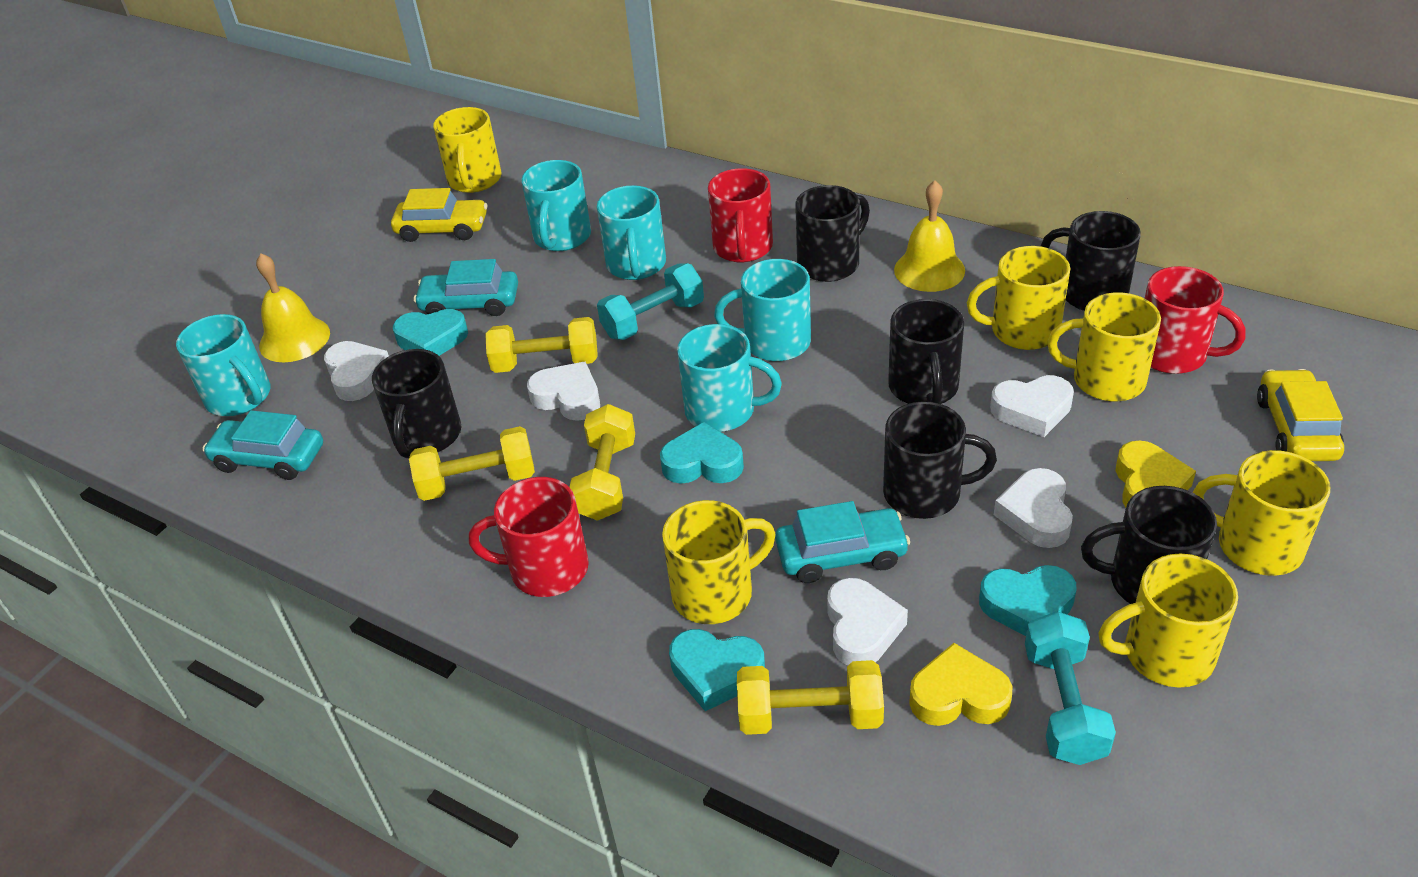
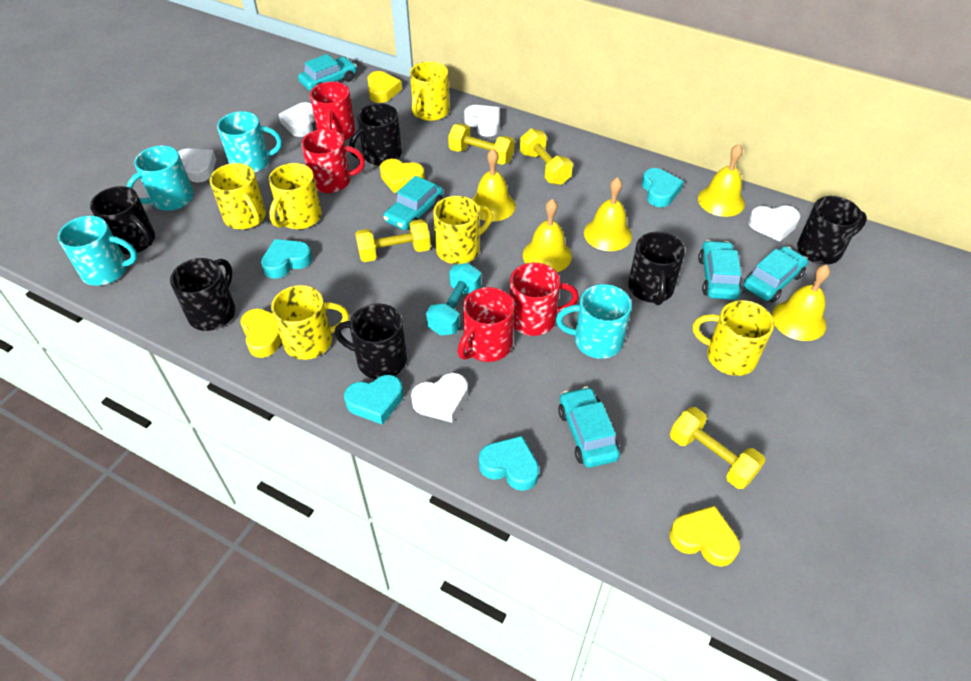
red mug: [469,477,589,597] [708,168,773,262] [1145,266,1246,374] = 3 -> [301,129,365,193] [310,82,355,141] [458,287,515,362] [510,263,579,336] = 4
turquoise car: [203,410,323,480] [414,259,518,316] [775,501,910,583] = 3 -> [298,54,357,91] [384,176,443,230] [558,386,620,468] [698,240,742,300] [744,246,808,302] = 5
turquoise dumbbell: [597,263,704,340] [1025,611,1116,765] = 2 -> [426,263,481,335] = 1
turquoise mug: [176,314,270,416] [521,160,591,251] [597,185,666,280] [677,324,782,432] [714,259,811,361] = 5 -> [58,216,138,286] [127,145,194,211] [217,111,282,173] [556,284,632,359] = 4
yellow bell: [256,253,330,362] [894,180,965,292] = 2 -> [472,149,516,222] [523,199,572,272] [584,177,632,251] [698,144,745,217] [772,265,830,341] = 5
yellow car: [391,188,487,242] [1257,369,1344,461] = 2 -> none = 0
yellow heart: [909,643,1012,726] [1116,440,1196,507] = 2 -> [241,308,282,358] [367,71,402,103] [380,159,425,193] [669,505,740,567] = 4

